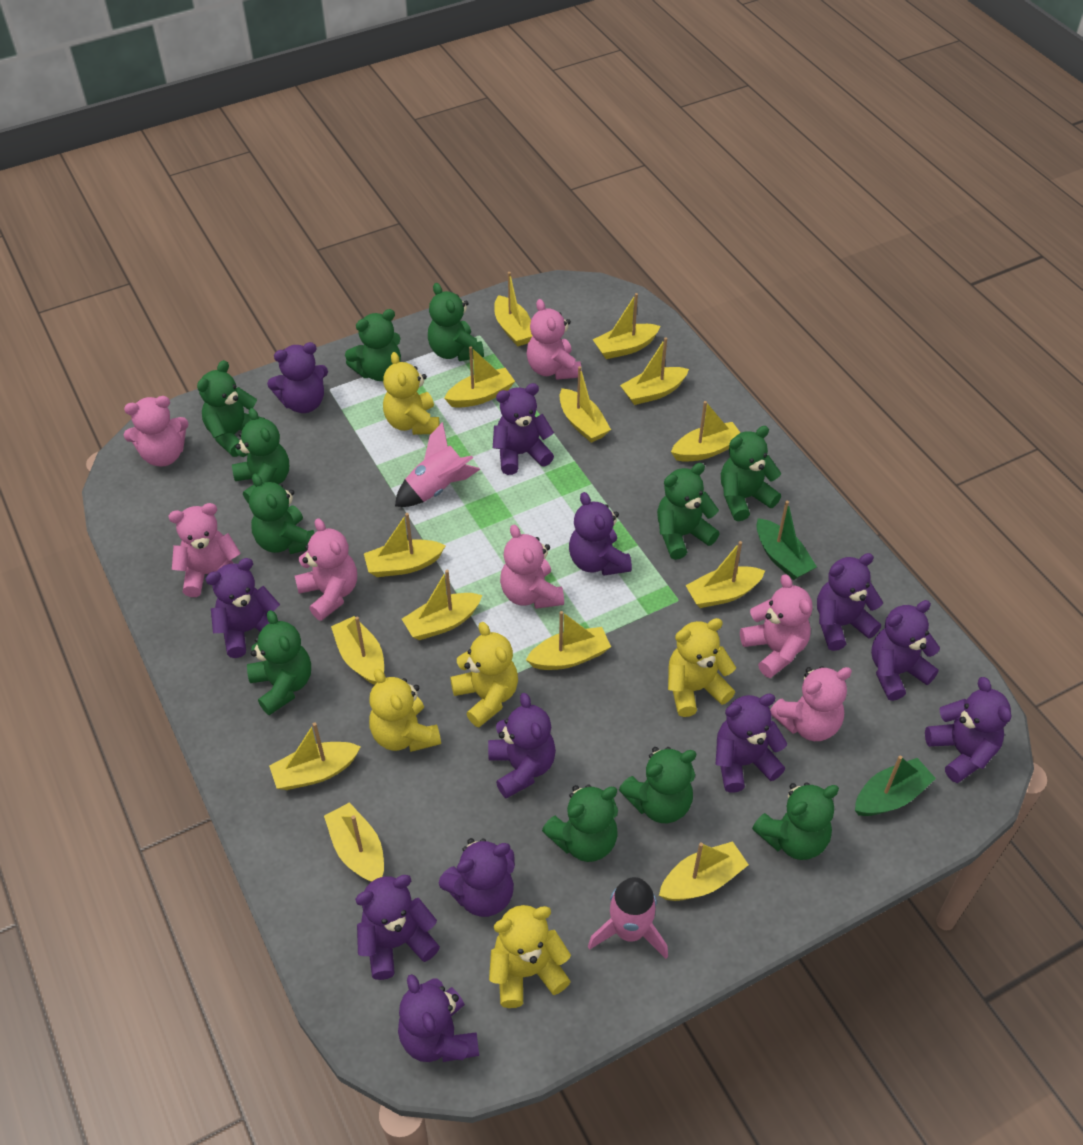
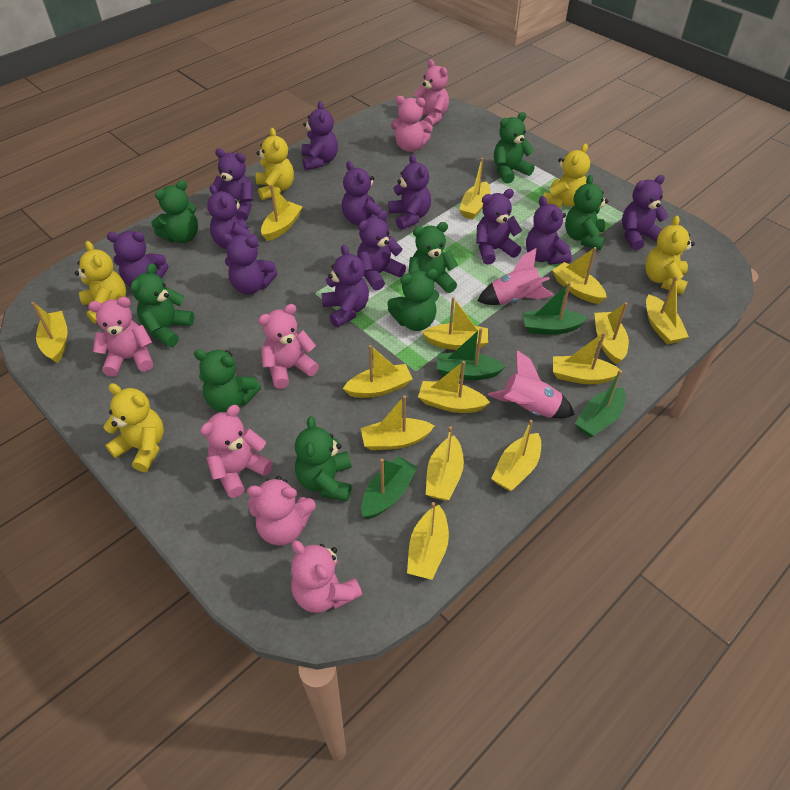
green boat: [756,501,817,580] [855,756,936,816] = 2 -> [361,456,418,519] [437,328,506,380] [522,282,588,335] [575,370,626,438] = 4
green teddy bear: [197,360,265,457] [232,408,289,503] [247,610,311,715] [249,474,314,554] [345,309,401,381] [428,283,484,361] [542,784,618,862] [619,747,696,823] [657,463,720,560] [721,426,781,521] [752,782,839,860] = 11 -> [131,263,194,347] [151,180,198,243] [194,349,261,412] [295,416,352,501] [387,269,439,331] [408,222,458,293] [494,112,535,184] [565,175,608,250] = 8

